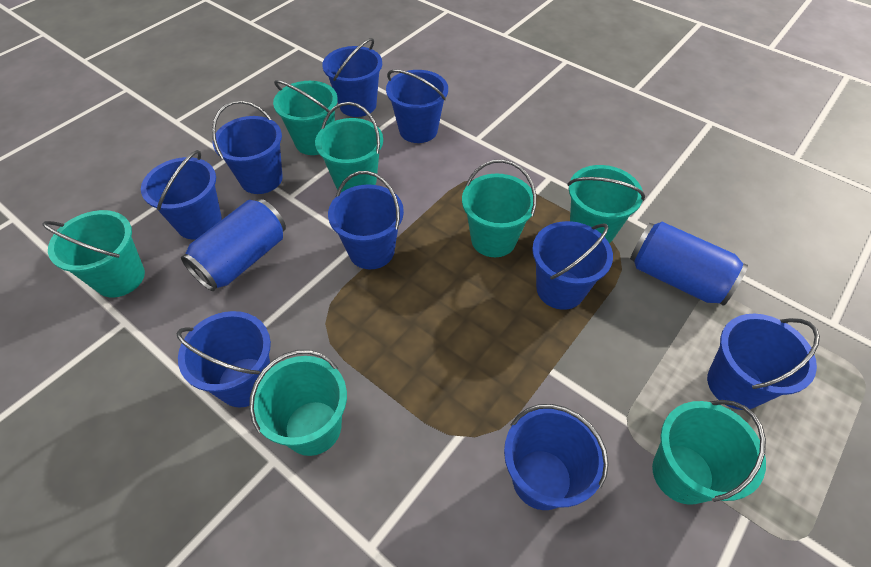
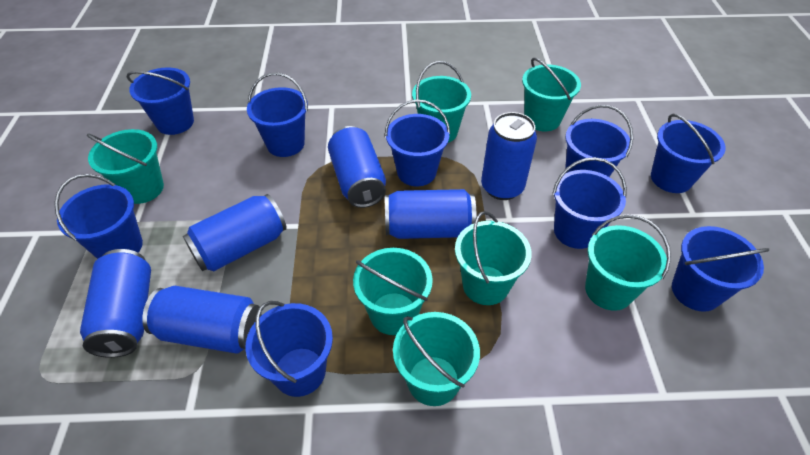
blue can: [181,199,286,291] [630,222,748,306] = 2 -> [80,249,151,358] [142,286,261,354] [183,194,287,271] [328,126,386,208] [385,189,476,239] [481,112,537,200] = 6

